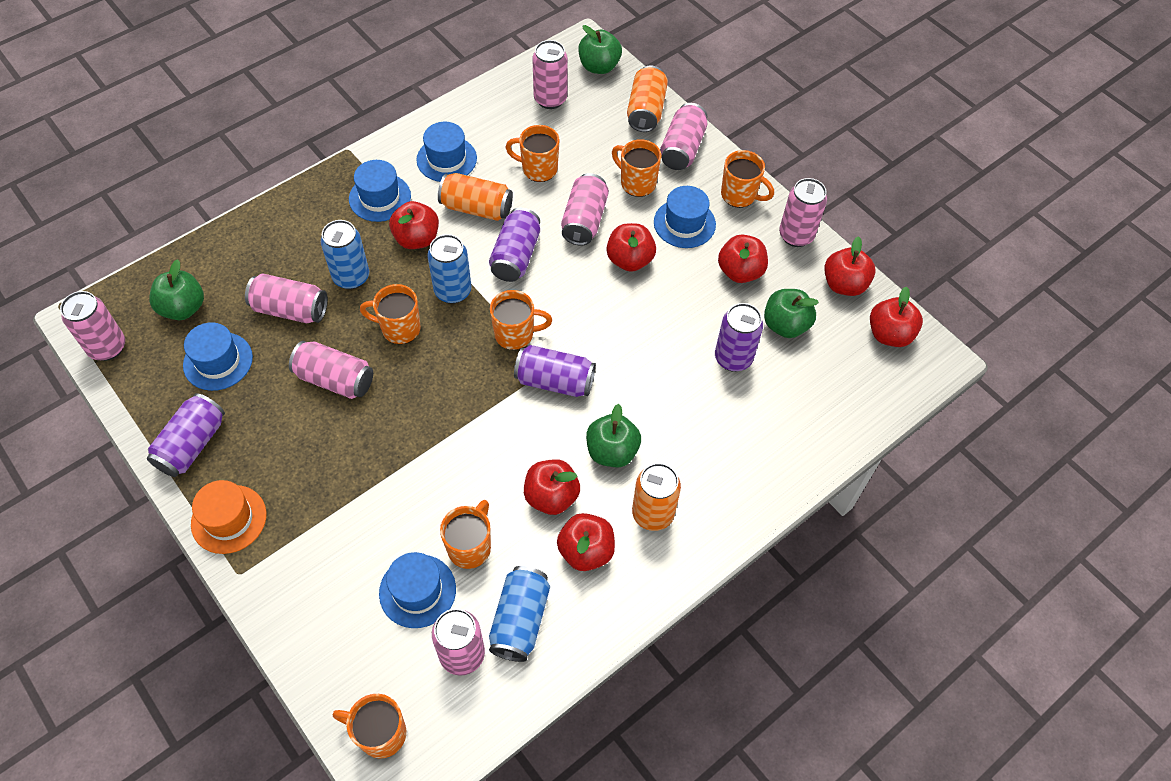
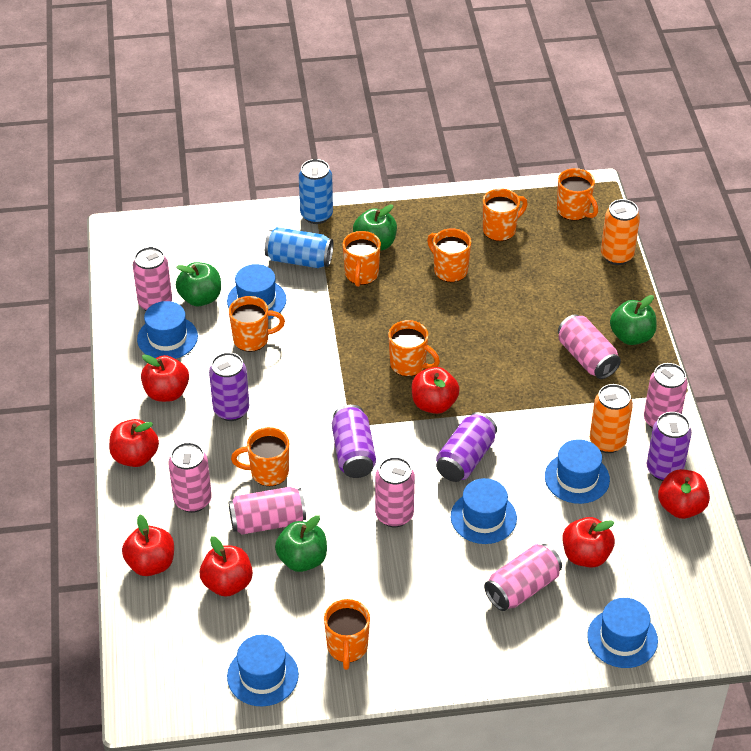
blue can: [321,220,369,290] [427,234,472,304] [489,566,550,662] = 3 -> [265,227,333,268] [299,159,333,224] = 2
blue hat: [183,322,253,391] [349,160,411,222] [379,552,456,628] [416,122,477,182] [654,186,716,248] = 5 -> [137,301,198,359] [227,264,287,320] [227,635,299,707] [451,478,517,544] [545,439,610,504] [587,598,658,668] = 6
orange can: [438,173,513,221] [627,66,668,132] [632,463,681,531] = 3 -> [590,384,633,453] [601,199,640,265] = 2
orange hat: [191,480,266,554] = 1 -> none = 0
orange mug: [333,694,406,759] [360,284,421,344] [440,500,491,569] [490,290,552,350] [505,125,559,182] [612,139,662,197] [721,150,774,208] = 7 -> [229,296,285,352] [231,427,289,486] [324,599,370,670] [343,231,381,287] [388,320,440,377] [427,228,471,282] [483,188,528,241] [557,168,598,221] = 8
pink can: [60,291,125,361] [245,274,328,323] [289,341,373,399] [432,609,485,676] [532,40,568,109] [561,173,609,246] [660,103,707,170] [779,178,827,247] = 8 -> [132,247,172,311] [168,442,212,513] [228,487,306,534] [375,457,415,527] [484,544,562,611] [558,314,621,379] [644,363,688,429] = 7

